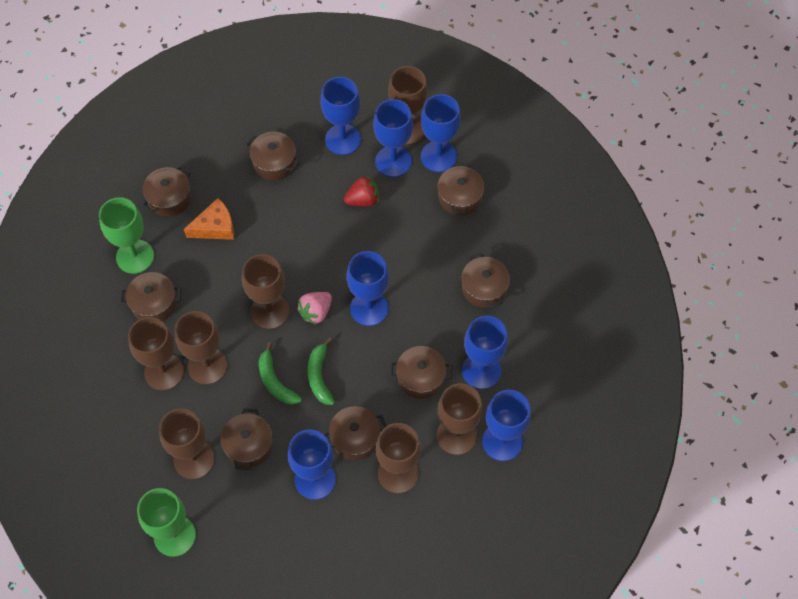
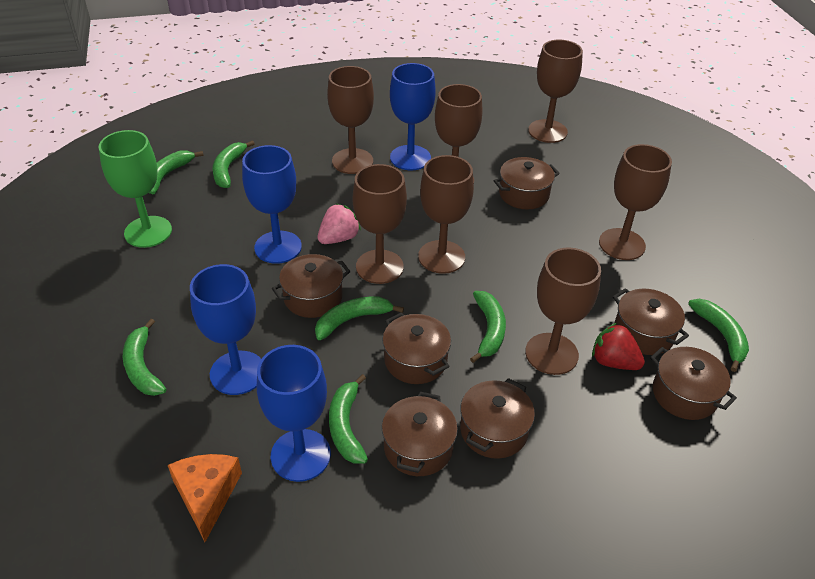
blue goblet: [288,429,336,500] [320,77,361,155] [347,251,389,326] [373,99,413,177] [421,94,461,172] [462,316,508,389] [482,390,531,461] = 7 -> [190,264,261,395] [242,145,302,264] [257,345,331,482] [390,63,436,170] = 4
brown pot: [120,272,181,321] [142,166,191,217] [221,409,273,470] [246,132,300,180] [324,406,386,461] [390,346,453,399] [438,163,484,216] [461,253,510,308] = 8 -> [272,254,351,318] [382,313,451,384] [382,392,458,476] [460,378,535,459] [494,157,560,210] [613,288,689,355] [650,347,737,420] = 7
green banana: [259,342,302,405] [307,337,335,405] = 2 -> [122,319,166,396] [149,151,204,195] [212,140,255,188] [315,297,404,340] [329,374,368,464] [470,291,506,363] [688,299,749,372] = 7
green goblet: [99,197,154,274] [137,488,196,557] = 2 -> [99,130,172,248] = 1

